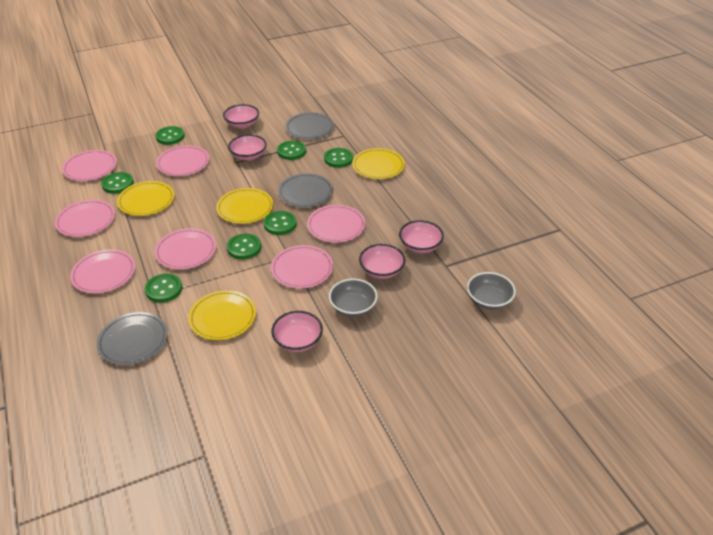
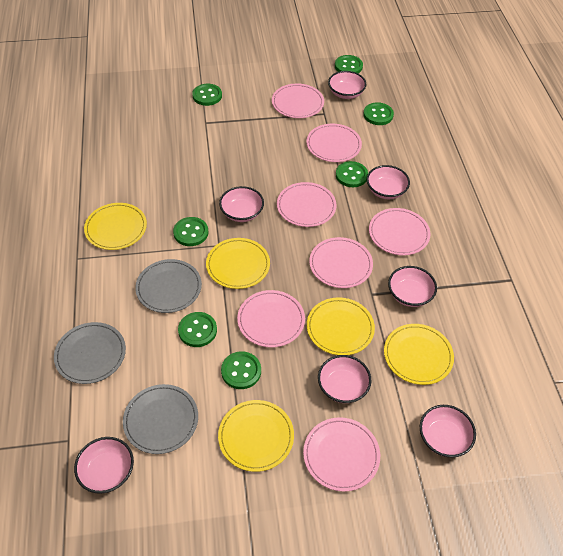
grey bowl: [329,279,378,317] [467,272,516,310] = 2 -> none = 0
pink bowl: [223,104,259,129] [228,135,267,161] [271,311,323,352] [359,244,405,279] [399,220,444,253] = 5 -> [74,437,134,494] [219,186,264,222] [318,355,372,403] [328,71,366,99] [367,165,410,199] [388,266,437,307] [420,405,476,458] = 7
yellow plate: [117,181,174,216] [188,290,256,340] [216,188,273,224] [352,148,405,179] = 4 -> [84,203,147,250] [206,238,270,289] [218,400,294,472] [307,297,375,355] [384,324,454,385] = 5

